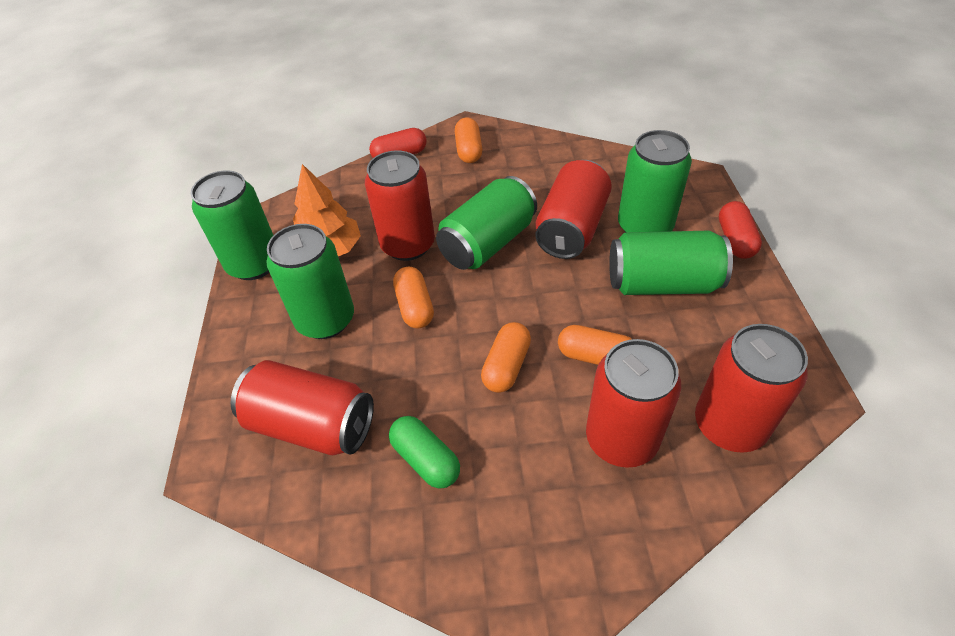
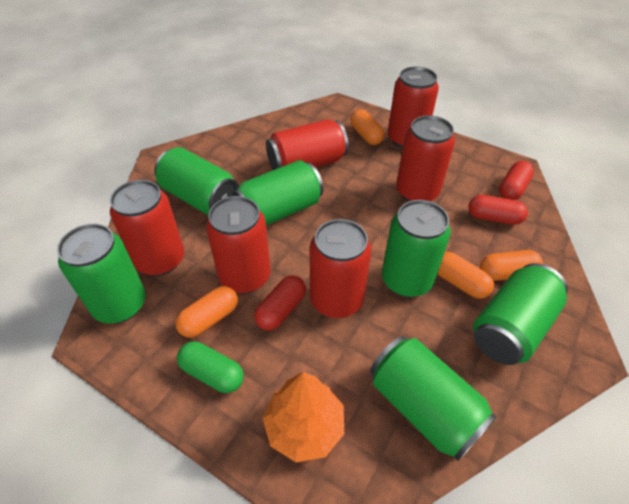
green can: [191,170,273,280] [266,224,354,339] [436,176,537,270] [609,231,733,295] [618,130,692,232] = 5 -> [57,224,146,323] [154,147,239,215] [232,160,323,226] [370,336,497,461] [382,200,451,297] [473,263,568,365] = 6
red can: [231,360,374,455] [365,150,435,261] [535,160,612,259] [586,339,681,468] [695,324,808,453] = 5 -> [110,180,184,276] [206,196,271,293] [266,119,349,170] [310,219,372,318] [388,66,439,148] [396,115,455,202] = 6
red capsule: [369,128,427,158] [719,201,762,259] = 2 -> [254,275,306,330] [468,195,528,225] [499,161,534,200] = 3

